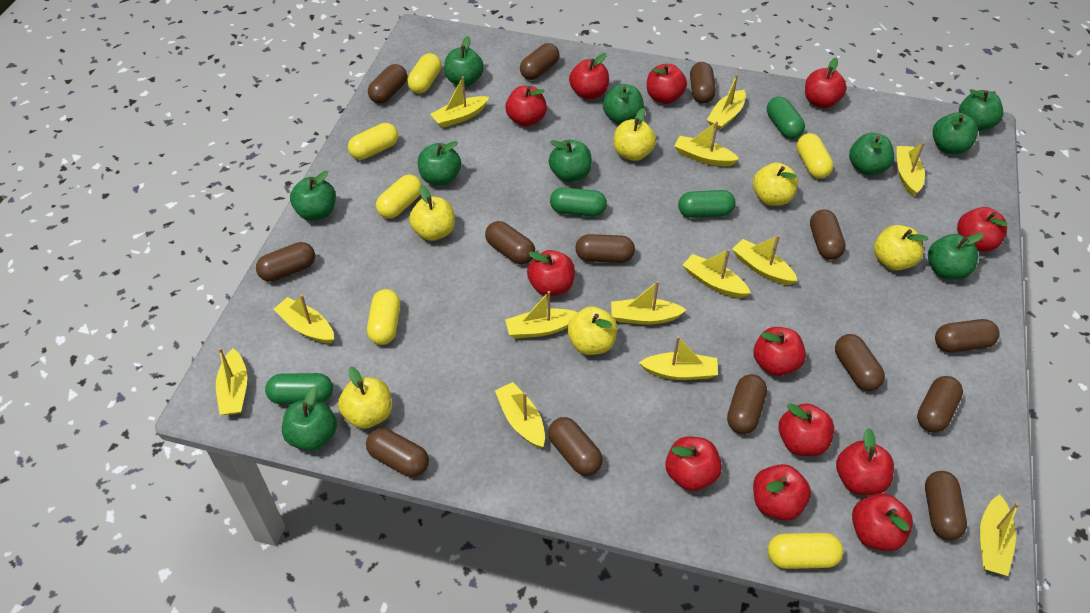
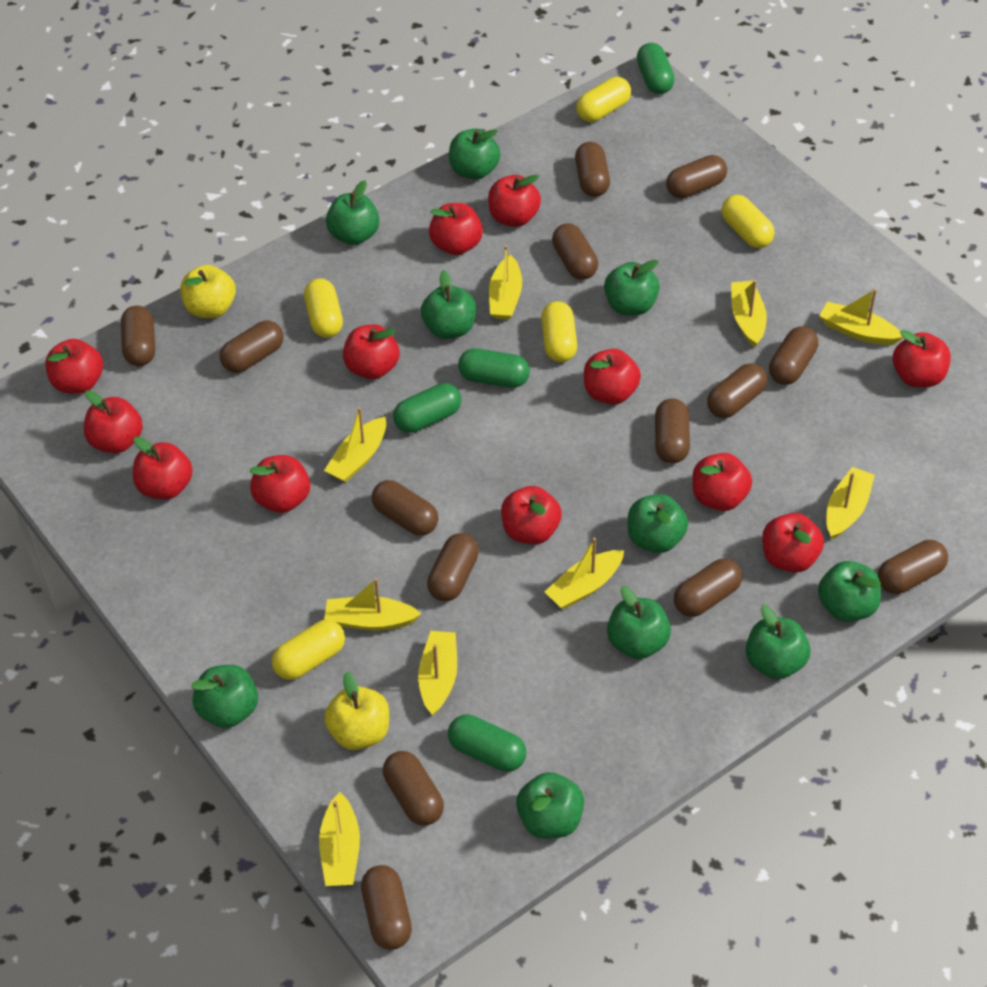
yellow apple: [338,366,392,429] [409,185,455,241] [567,306,617,355] [614,108,656,161] [753,162,798,206] [874,225,928,271] = 6 -> [180,265,236,318] [324,672,389,750] = 2
yellow boat: [216,348,247,415] [273,294,334,344] [430,76,489,128] [495,382,545,448] [505,291,578,339] [611,281,686,325] [639,336,718,380] [674,121,739,167] [683,249,751,298] [707,74,746,130] [732,235,798,285] [897,142,925,196] [980,495,1019,576] = 13 -> [319,792,360,886] [324,407,386,482] [324,578,422,631] [418,631,457,715] [489,245,522,320] [545,538,624,609] [731,280,767,347] [819,288,904,345] [826,467,875,539] = 9
yellow capsule: [348,123,398,160] [367,289,400,345] [376,175,422,219] [407,53,442,94] [768,533,844,569] [796,133,833,179] = 6 -> [272,620,345,680] [304,278,343,338] [541,301,577,362] [576,77,631,122] [721,195,775,248] = 5

